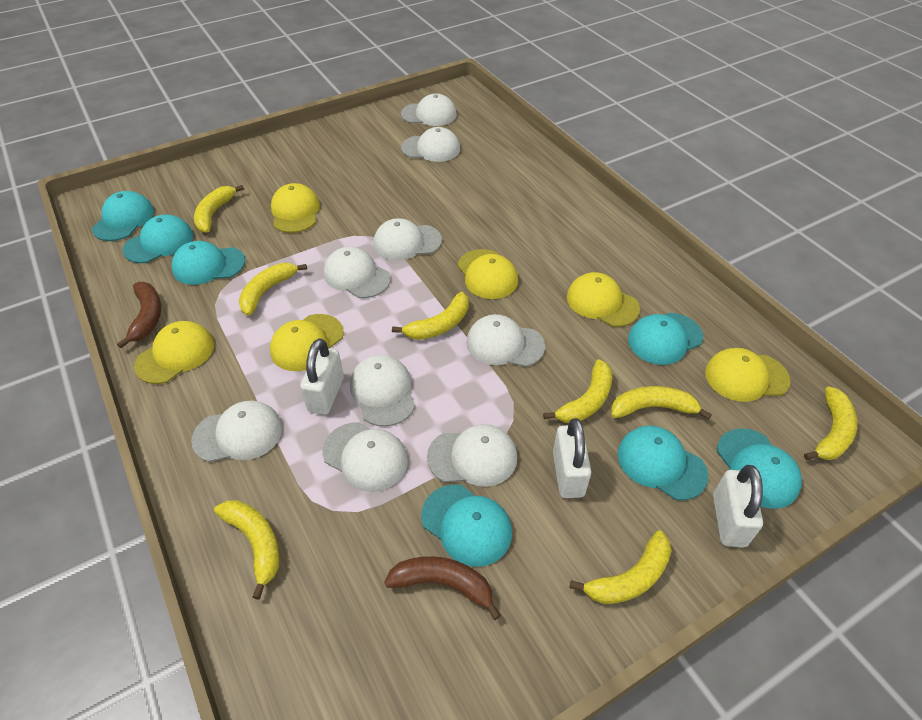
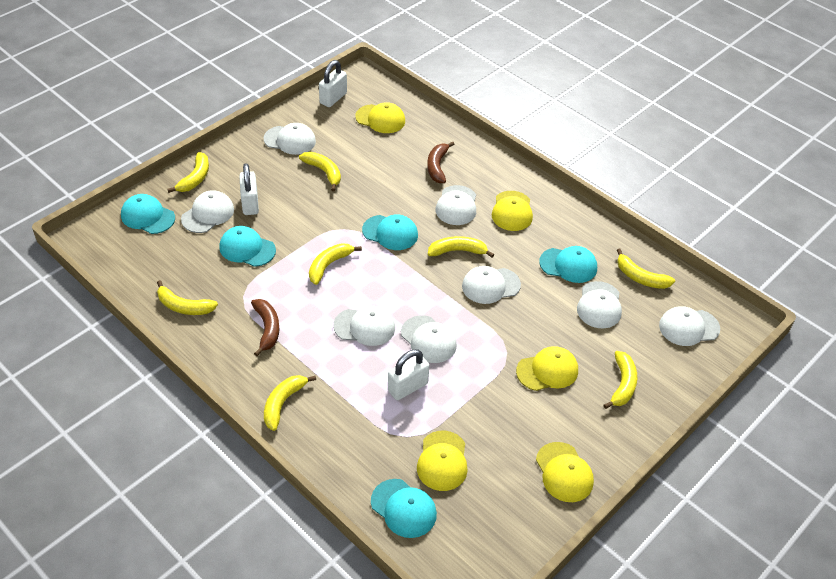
turquoise cap: [92,191,154,241] [123,215,193,263] [172,241,245,285] [421,484,512,567] [617,426,708,500] [628,313,703,365] [717,428,802,509] = 7 -> [121,194,175,234] [219,226,276,267] [362,214,418,250] [371,479,437,538] [539,246,597,283] = 5
white cap: [191,400,282,462] [322,422,408,492] [323,247,391,298] [350,355,415,427] [373,218,442,260] [401,93,457,126] [401,127,460,162] [427,424,517,487] [466,314,545,367] = 9 -> [181,190,234,233] [264,123,316,155] [333,306,395,346] [401,315,457,363] [436,185,476,225] [462,266,521,304] [577,281,622,328] [659,306,720,346] = 8
yellow cap: [134,321,214,384] [270,314,344,371] [271,183,320,233] [458,249,518,299] [567,272,640,327] [705,348,790,402] = 6 -> [355,102,405,133] [417,431,468,491] [492,191,533,231] [516,346,578,391] [536,442,594,502] = 5

